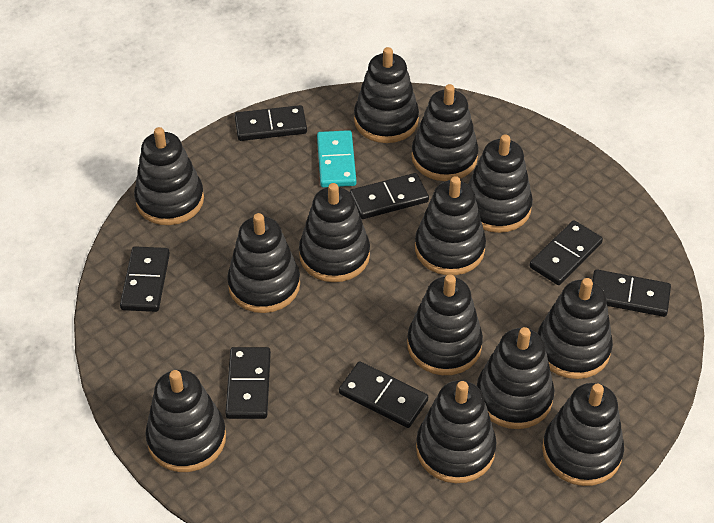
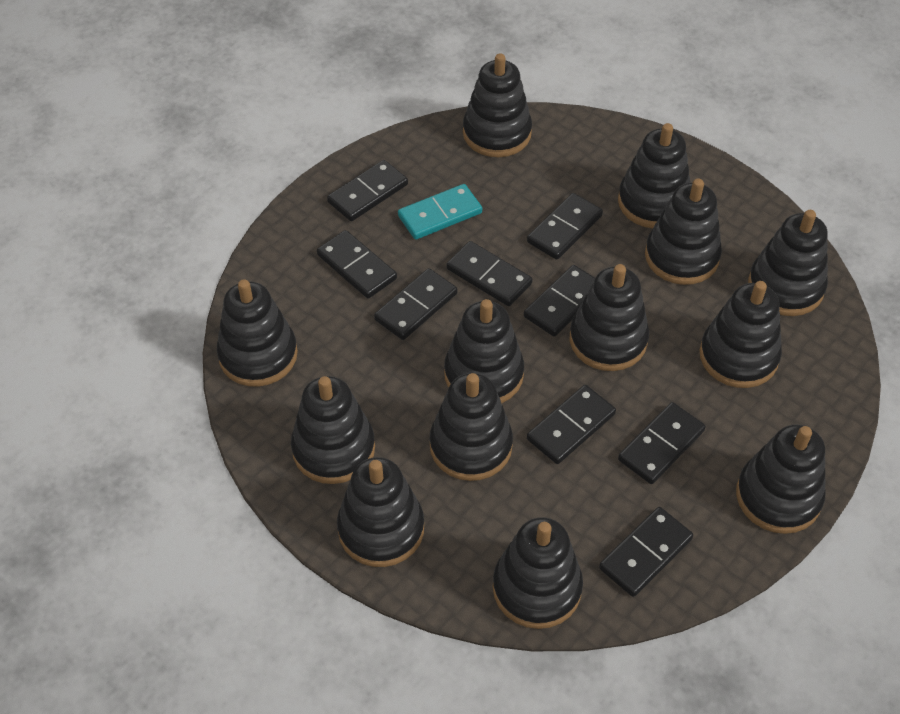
black domino: [120,247,170,312] [225,347,271,419] [235,105,307,141] [339,361,428,428] [350,173,429,219] [529,220,603,285] [592,269,671,317] = 7 -> [317,230,397,298] [327,160,408,221] [374,268,457,340] [447,241,533,306] [524,265,595,336] [527,193,603,260] [527,385,616,464] [599,507,693,597] [618,402,705,484] = 9

